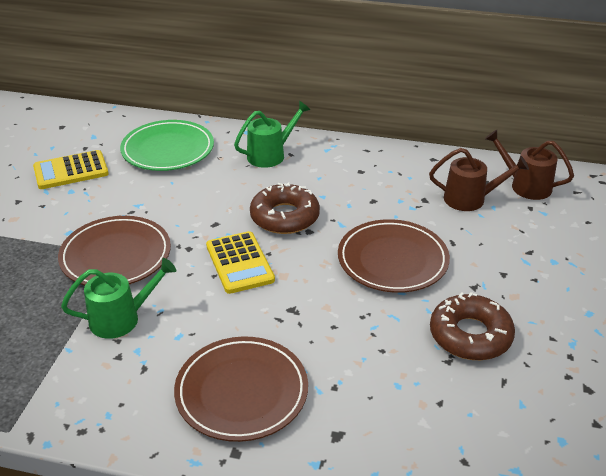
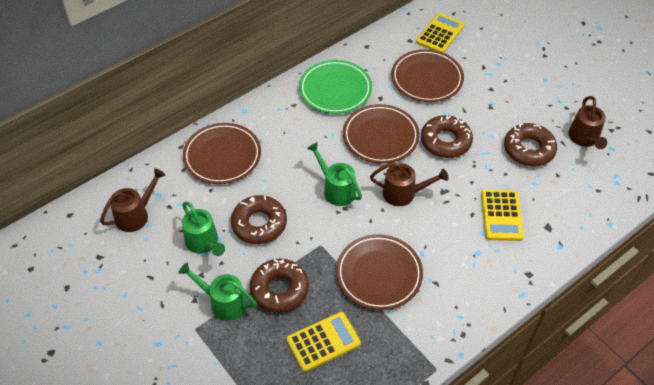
brown donut: [250,182,320,234] [430,292,515,360] = 2 -> [231,195,287,244] [250,259,309,313] [421,115,473,158] [504,123,557,166] = 4
brown plate: [58,216,171,285] [174,336,308,442] [338,219,450,293] = 3 -> [183,123,261,184] [336,234,423,310] [343,104,420,164] [391,49,464,102] = 4
brown watering can: [429,148,529,211] [485,130,574,200] = 2 -> [100,168,165,232] [370,162,448,206] [568,96,607,149] = 3
green watering can: [61,258,176,339] [234,101,311,168] = 2 -> [178,262,257,321] [182,202,225,256] [307,142,362,206] = 3
yellow calculator: [33,150,109,189] [206,231,275,294] = 2 -> [287,312,361,372] [416,13,465,53] [481,190,524,241] = 3

